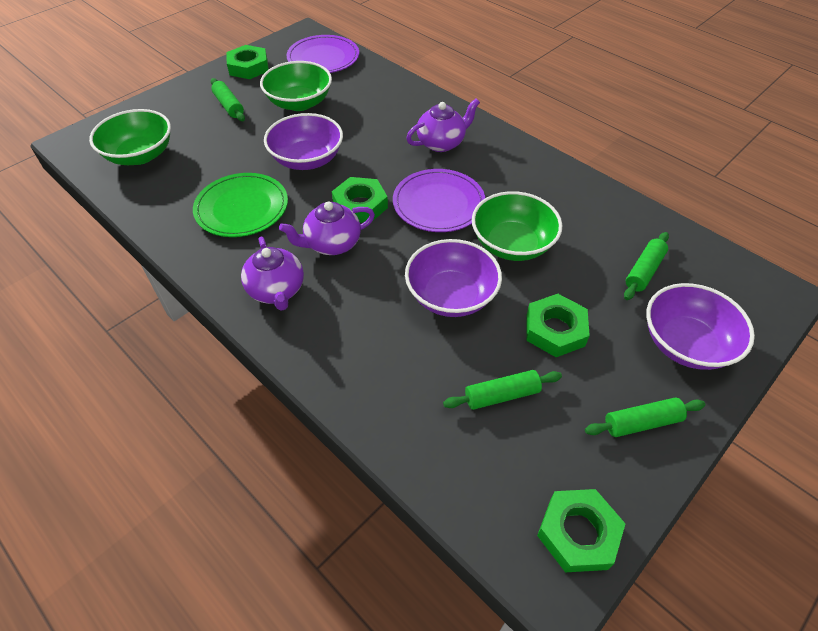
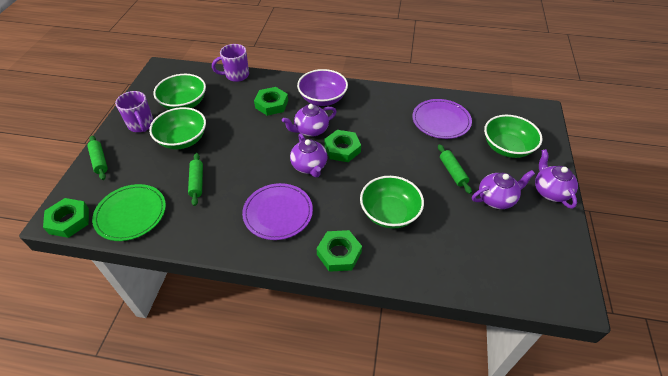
green bowl: [89,109,171,165] [260,61,332,111] [472,191,562,261] = 3 -> [149,107,206,149] [153,74,206,110] [360,176,424,229] [484,115,542,158] = 4
green rolling pin: [211,78,245,121] [443,370,562,410] [585,397,705,437] [624,232,669,300] = 4 -> [87,136,108,180] [188,153,203,206] [438,144,472,194] = 3
purple bowl: [264,113,343,170] [405,239,502,317] [646,283,755,370] = 3 -> [297,69,348,106] = 1
purple mug: none = 0 -> [115,91,154,132] [212,44,249,82] = 2
purple teapot: [241,236,304,311] [279,201,375,255] [406,99,480,152] = 3 -> [282,104,337,137] [290,133,327,177] [472,170,535,209] [535,149,578,209] = 4

